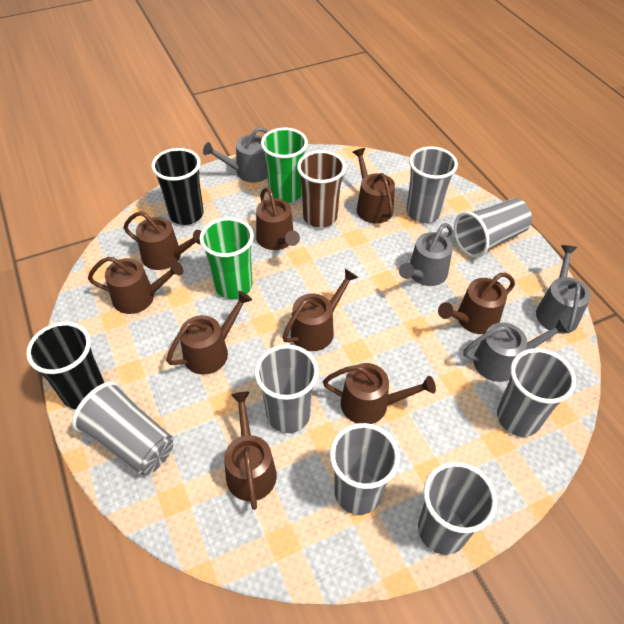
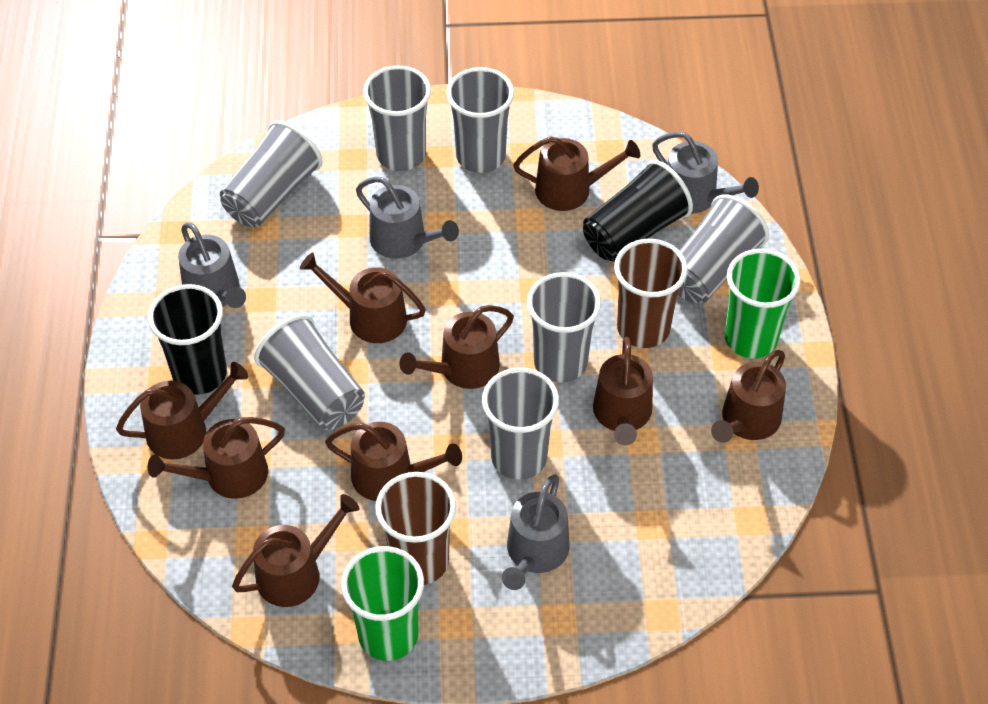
brown cup: [297,150,346,227] = 1 -> [375,472,456,585] [614,239,688,348] = 2

